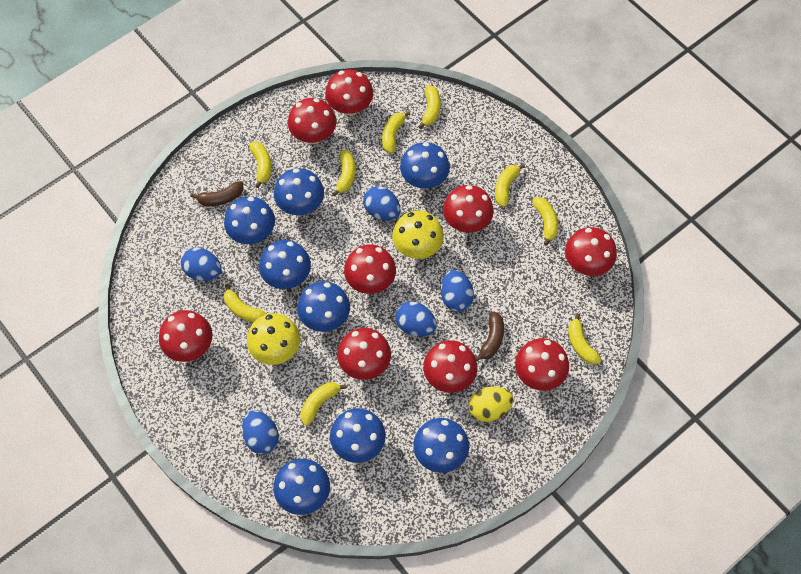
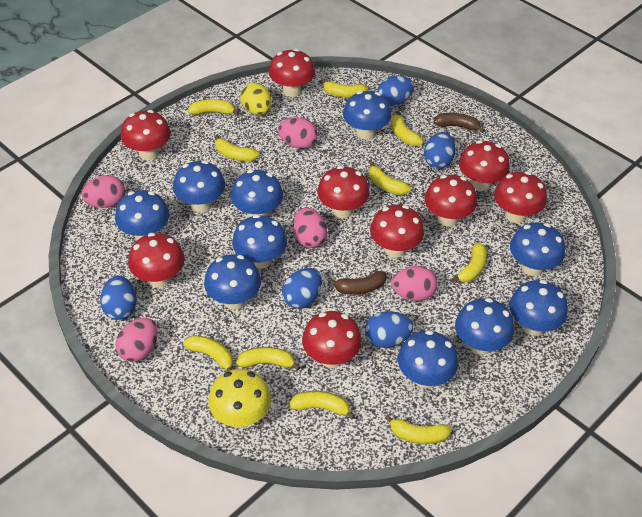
blue mushroom: [224,196,275,244] [259,240,311,289] [273,459,330,515] [274,168,324,215] [297,281,350,332] [330,408,386,463] [400,142,450,189] [413,418,469,473] = 8 -> [115,190,169,240] [173,160,225,212] [204,254,261,309] [231,170,283,218] [232,214,287,269] [343,91,391,140] [398,330,459,388] [455,298,514,355] [509,280,568,336] [510,222,565,276] = 10
pink egg: none = 0 -> [81,175,125,208] [115,318,158,362] [278,118,318,149] [293,208,327,248] [391,266,438,301] = 5
yellow banana: [224,284,267,323] [249,142,272,188] [300,382,347,426] [332,150,356,196] [382,111,410,154] [418,85,441,129] [495,164,525,207] [532,197,558,246] [568,313,601,365] = 9 -> [183,335,233,371] [188,99,239,115] [214,135,260,161] [236,347,300,370] [289,391,355,419] [319,80,368,98] [369,162,411,195] [385,415,452,444] [391,111,423,146] [451,242,487,282] = 10
yellow mushroom: [247,313,300,365] [392,210,444,259] = 2 -> [208,369,271,428] = 1

